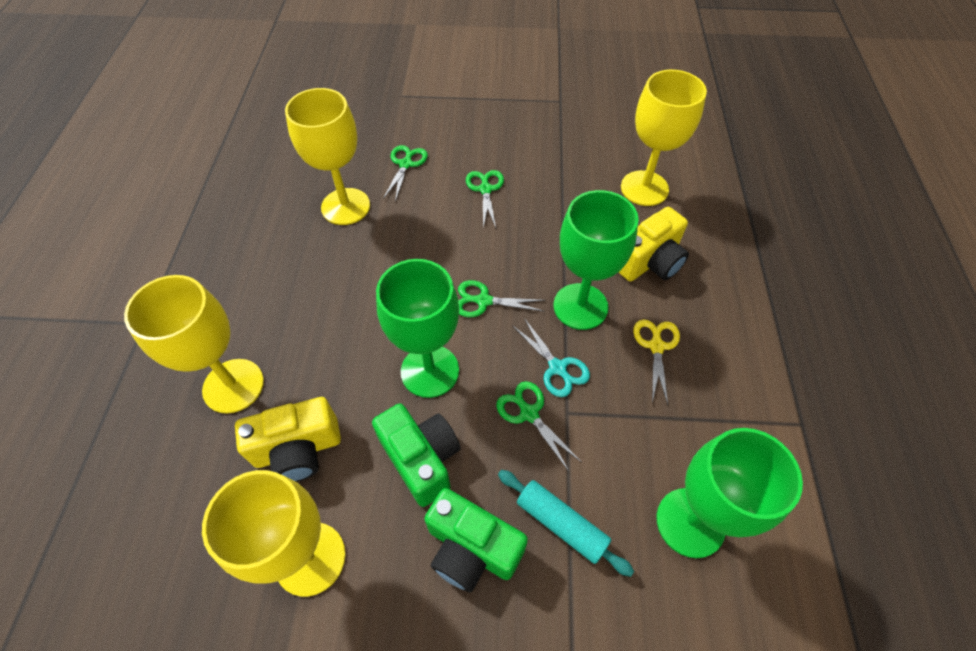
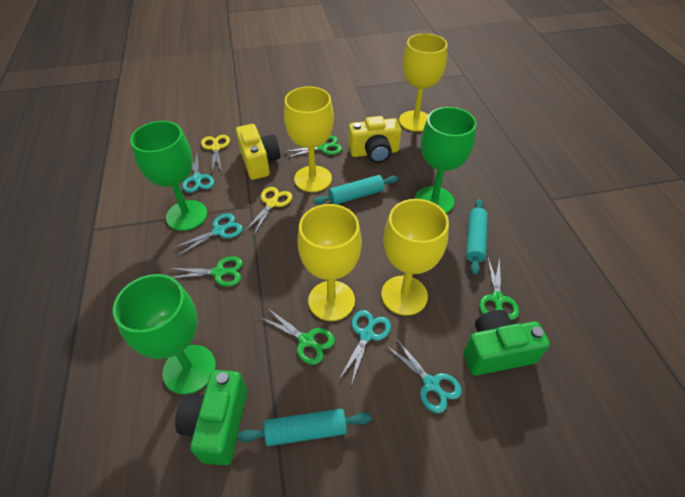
turquoise rolling pin: [498,470,634,577] = 1 -> [238,409,372,446] [313,175,398,205] [466,199,488,275] = 3
turquoise scissors: [512,318,590,397] = 1 -> [173,213,243,256] [183,152,214,193] [338,310,391,386] [387,337,462,413] = 4
yellow scissors: [633,320,680,405] = 1 -> [201,135,230,173] [244,187,292,235] = 2

